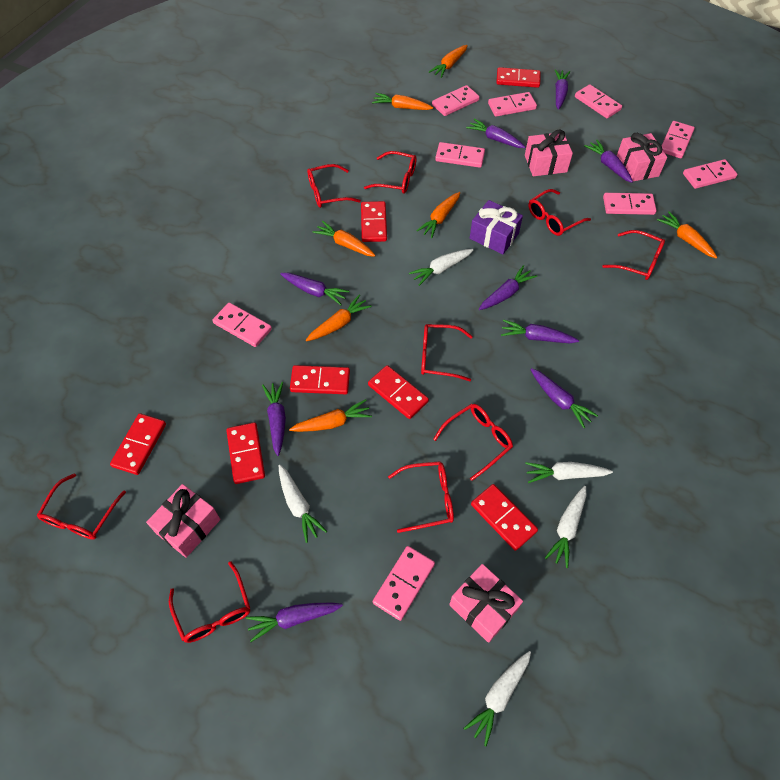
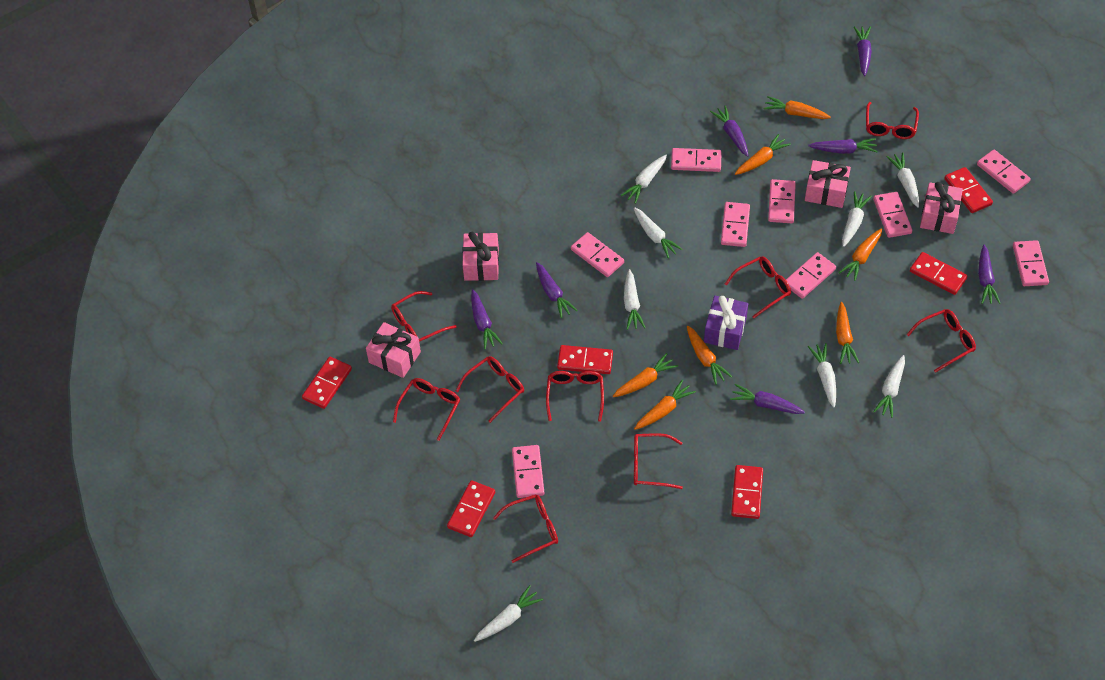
purple carrot: [246,603,343,642] [262,382,286,456] [280,273,349,305] [466,118,525,148] [479,265,537,310] [501,320,579,343] [530,368,598,428] [555,69,570,110] [584,140,633,183] = 9 -> [471,289,503,349] [536,262,578,318] [710,105,748,157] [730,384,805,414] [808,138,878,154] [854,26,872,76] [978,245,1001,304] = 7
red domino: [110,413,166,475] [226,422,265,484] [290,365,350,394] [361,201,387,242] [368,365,429,419] [471,484,538,551] [496,67,541,88] = 7 -> [302,357,352,409] [447,480,495,537] [557,345,613,374] [731,465,763,519] [910,252,967,295] [944,167,993,213] = 6
white carrot: [278,464,327,543] [409,249,474,286] [464,651,531,747] [525,462,613,483] [545,486,586,568] = 5 -> [474,585,543,642] [621,155,667,204] [624,269,646,330] [634,207,683,258] [808,343,836,408] [842,191,872,247] [873,355,905,418] [886,152,919,208] = 8

